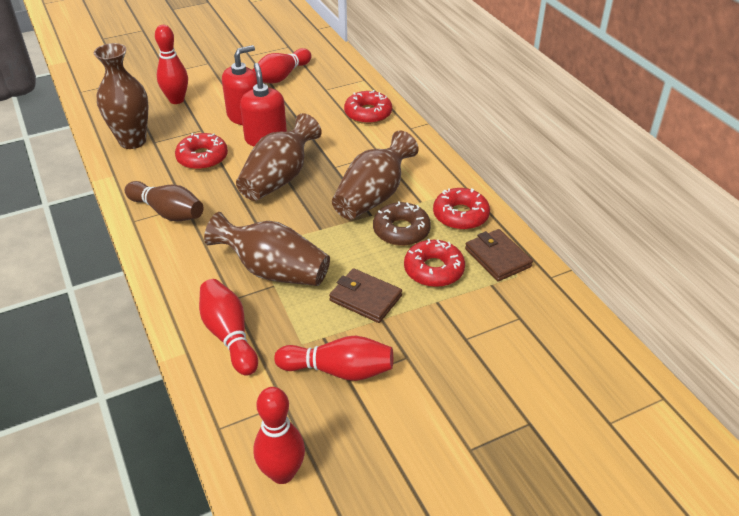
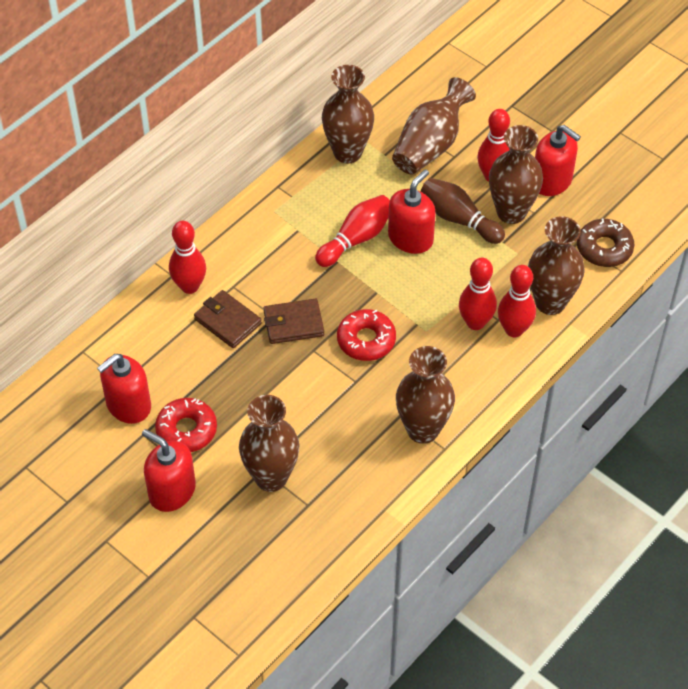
brown vase: [94,43,149,149] [204,212,330,286] [236,113,322,201] [332,130,419,220] = 4 -> [239,395,299,492] [322,65,374,163] [392,77,476,174] [396,346,455,444] [489,125,543,224] [528,216,585,315] = 6
red donut: [175,133,228,170] [344,90,392,124] [404,239,465,287] [433,188,490,230] = 4 -> [155,398,217,452] [337,309,396,361] = 2
red soap dispenser: [222,45,257,125] [240,63,287,146] = 2 -> [97,354,151,424] [142,429,196,512] [388,169,436,254] [535,125,581,196] = 4

